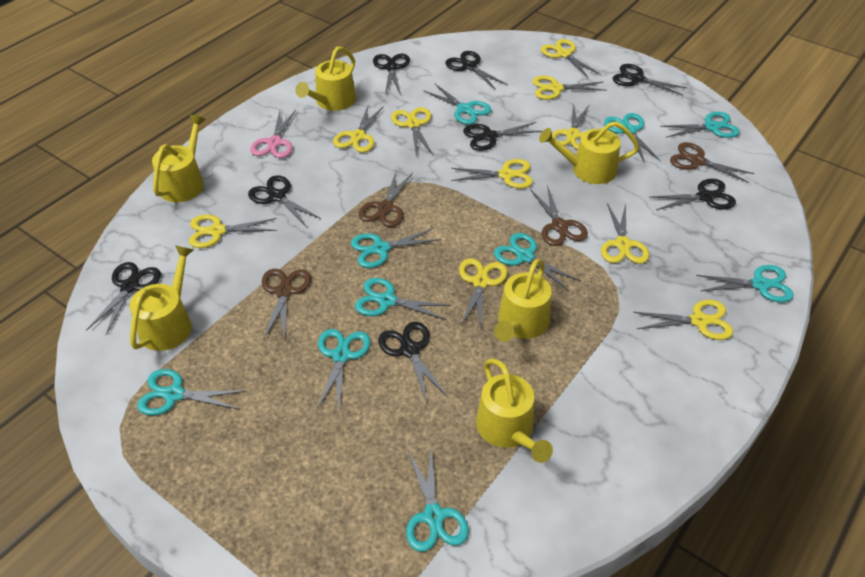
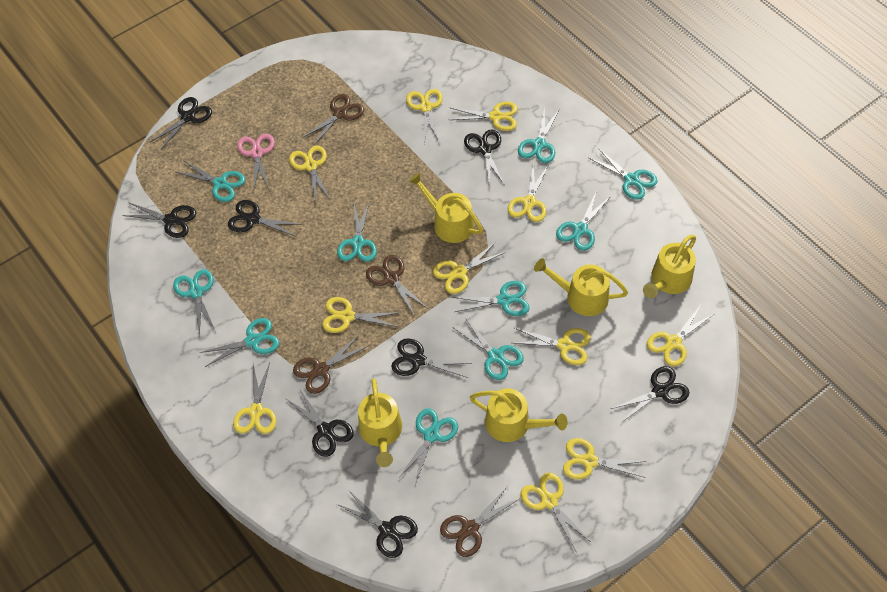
yellow scissors: [189,214,277,248] [333,104,384,153] [391,107,433,155] [451,159,533,189] [459,258,508,328] [532,76,607,100] [541,39,600,78] [552,103,590,150] [601,203,649,264] [633,300,733,340] = 10 -> [233,363,276,434] [289,146,331,204] [322,297,400,333] [406,89,443,144] [433,242,506,294] [449,101,518,131] [507,163,548,222] [513,328,591,365] [521,473,591,551] [563,438,647,480] [647,305,714,367] = 11
yellow watering can: [130,245,194,351] [152,115,206,202] [295,46,356,111] [476,359,553,463] [494,259,551,342] [539,121,639,184] = 6 -> [358,378,402,467] [408,172,483,243] [470,388,568,442] [534,258,628,316] [643,235,696,298] = 5

